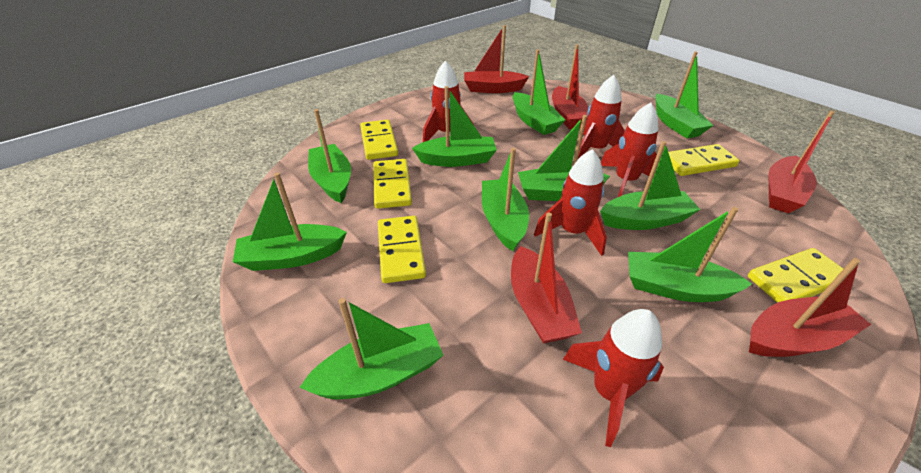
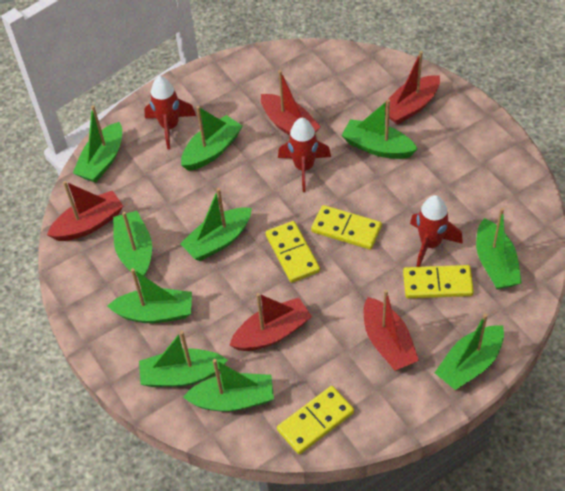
red rocket: [423,61,474,142] [534,149,607,256] [563,309,664,447] [578,75,625,159] [601,102,659,197] = 5 -> [144,76,196,150] [278,118,331,192] [410,195,463,267] = 3
yellow domino: [360,120,398,160] [373,159,412,209] [378,216,426,283] [668,144,740,176] [748,248,843,303] = 5 -> [266,221,320,283] [277,386,354,454] [311,205,382,250] [403,265,474,298] = 4

